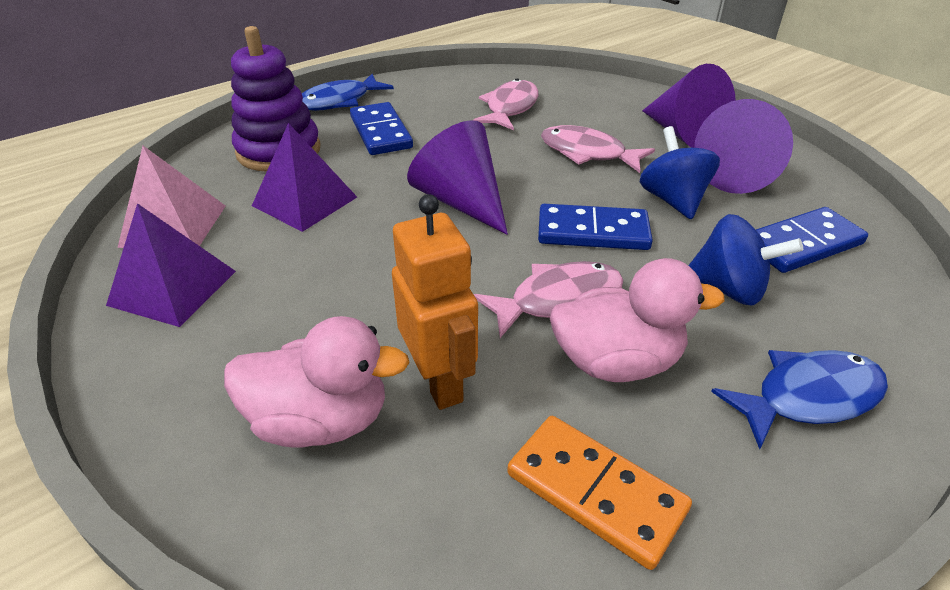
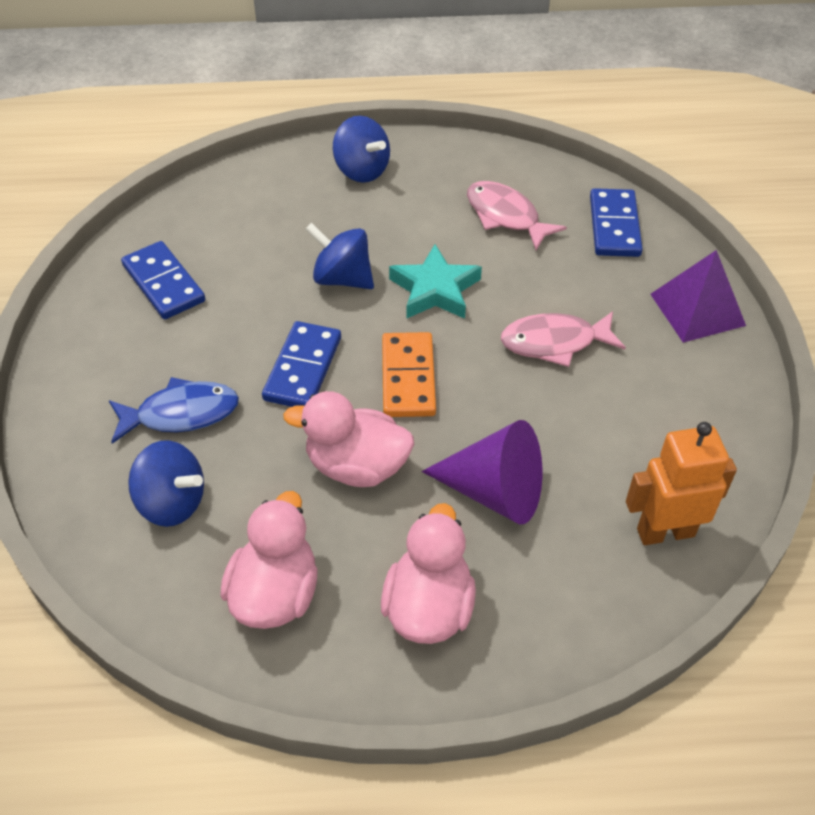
blue fish: [302,74,394,111] [711,350,888,449] = 2 -> [109,377,239,444] = 1
blue spinning top: [640,126,720,219] [688,214,803,306] = 2 -> [128,440,204,527] [305,223,374,289] [333,116,390,183] = 3
pink duck: [224,316,410,448] [550,258,724,382] = 2 -> [220,491,318,629] [283,391,414,487] [381,503,476,644] = 3
pink fish: [473,78,539,130] [474,261,623,338] [541,125,655,173] = 3 -> [467,181,567,250] [501,311,626,367] = 2
pink pyramid: [117,146,225,248] = 1 -> none = 0
purple cone: [407,120,508,235] [642,64,736,148] [694,99,793,194] = 3 -> [422,420,542,524] = 1
purple pyramid: [106,203,236,327] [252,123,357,232] = 2 -> [650,250,746,343] = 1
purple stacking toy: [231,26,321,172] = 1 -> none = 0
turquoise star: none = 0 -> [389,244,482,319] = 1

